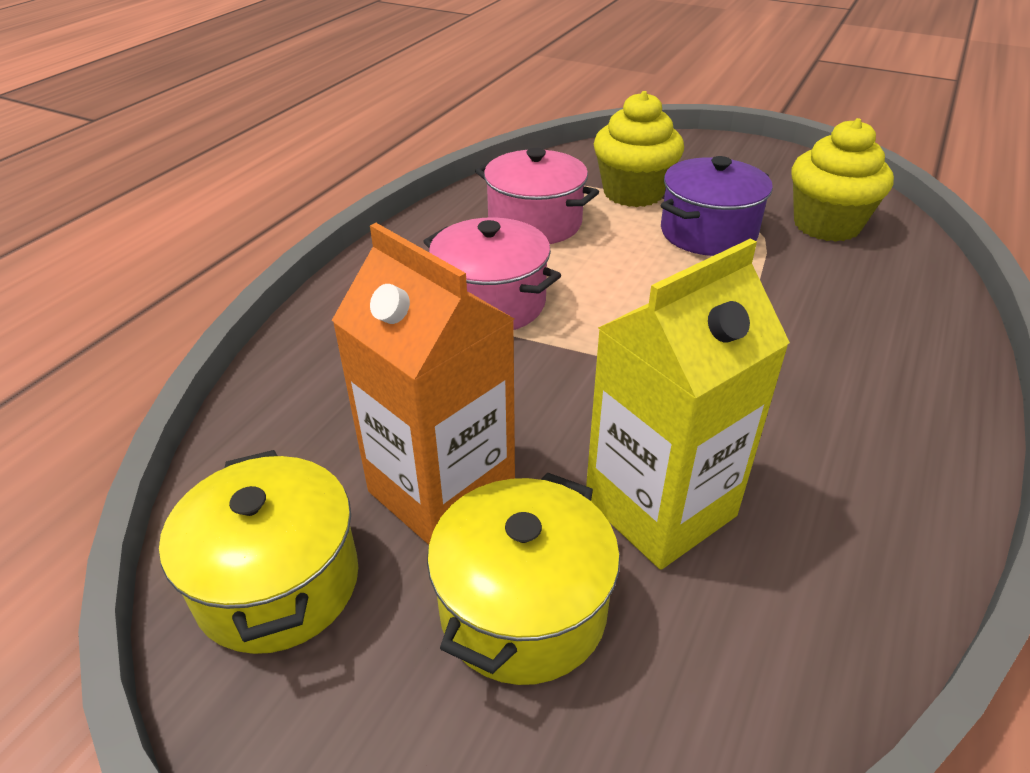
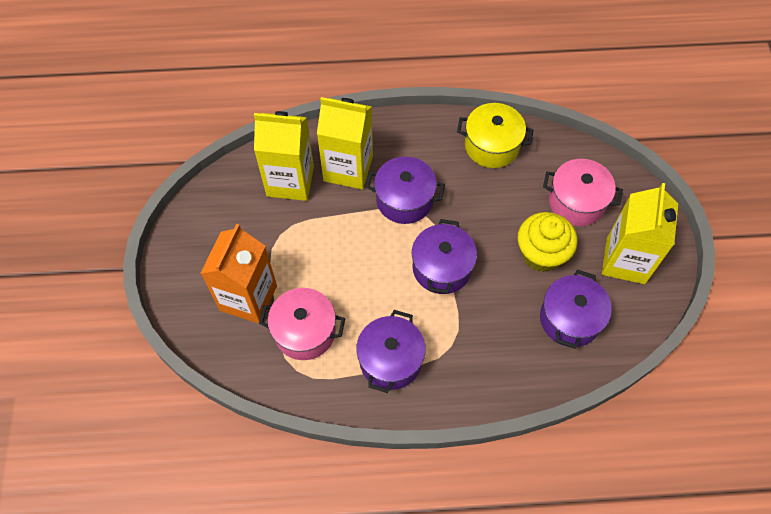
purple pot: [661,156,773,256] = 1 -> [356,310,426,393] [366,156,445,224] [412,219,477,294] [540,270,612,349] = 4
yellow carton: [586,238,790,570] = 1 -> [254,111,314,201] [317,97,373,189] [602,183,678,284] = 3
yellow cupcake: [594,91,684,207] [792,118,894,242] = 2 -> [518,212,577,272] = 1
yellow pot: [159,450,358,654] [427,472,620,685] = 2 -> [457,103,533,168] = 1

